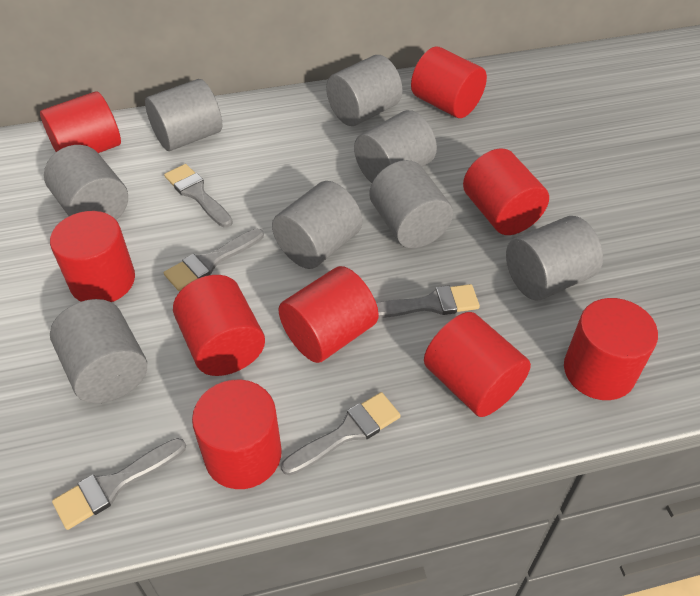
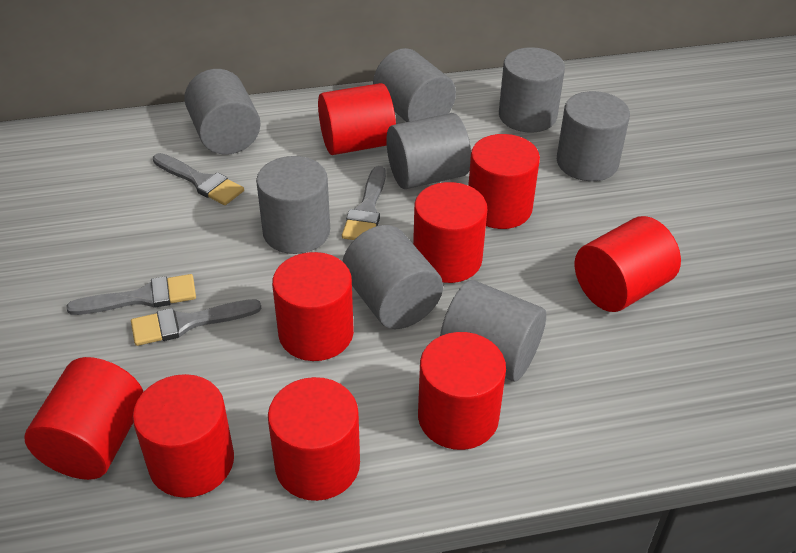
grey brush: [52,438,186,530] [164,164,233,228] [164,229,264,291] [281,392,401,476] [376,284,480,318] = 5 -> [66,274,196,315] [131,299,262,346] [153,153,244,205] [342,166,386,240] = 4

